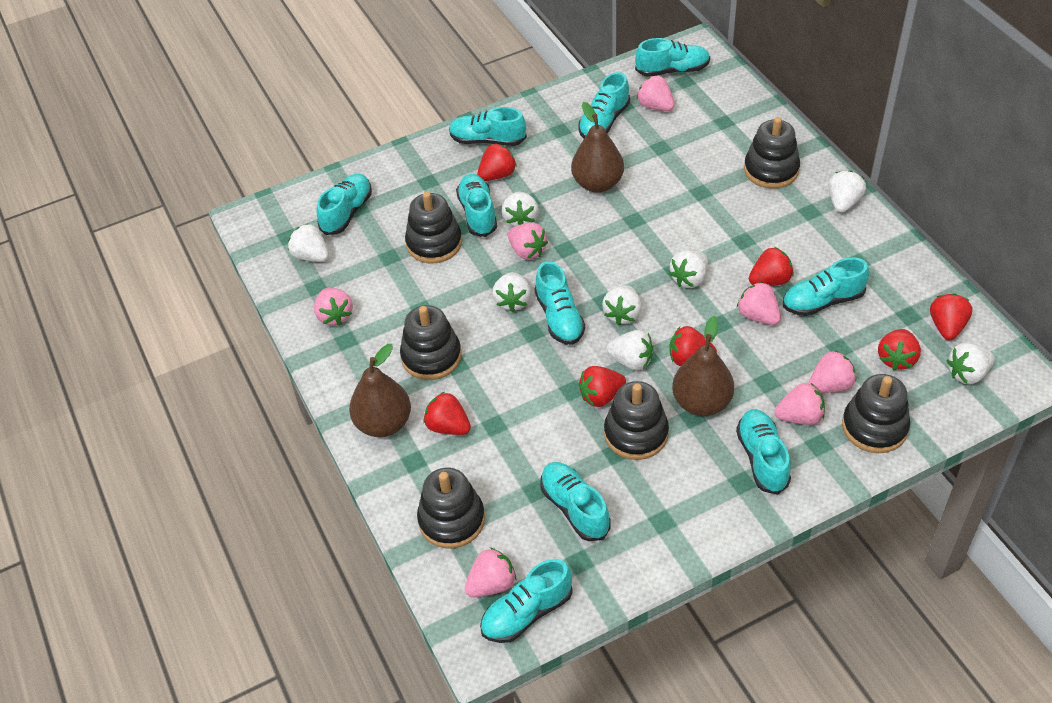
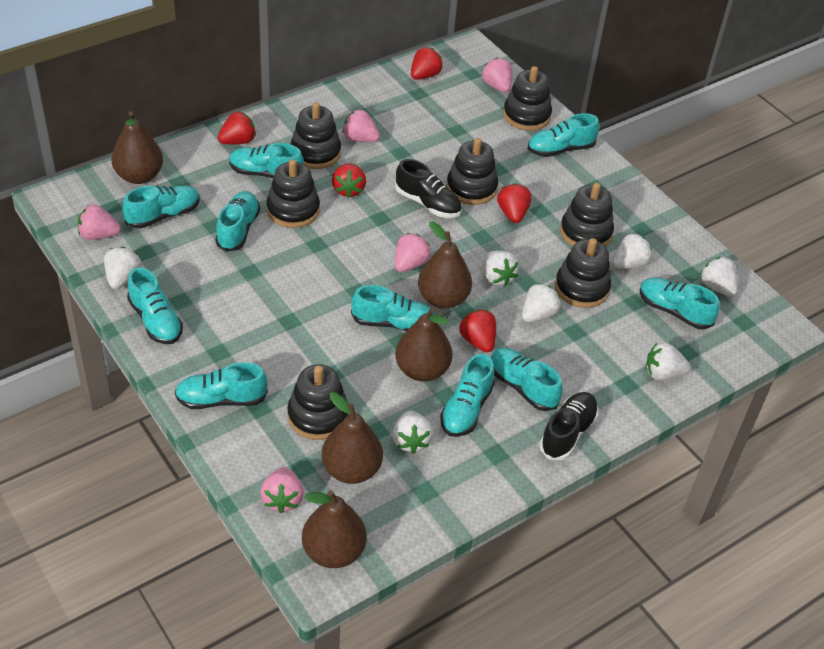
black shoe: none = 0 -> [395,159,462,218] [539,392,599,460] = 2
black stacking toy: [400,305,462,380] [405,192,462,263] [417,468,485,548] [604,381,669,460] [744,117,800,189] [842,374,910,453] = 6 -> [267,159,320,228] [287,364,349,440] [290,102,341,169] [446,138,498,205] [503,66,552,131] [555,238,611,308] [560,183,614,246] = 7
brown pear: [349,344,411,437] [571,102,624,193] [672,316,734,416] = 3 -> [111,111,163,184] [302,490,367,568] [322,392,383,484] [395,308,453,382] [418,222,472,309] = 5
pink strawberry: [314,288,353,326] [464,547,516,597] [508,223,548,260] [637,75,675,111] [737,282,781,325] [775,383,825,425] [808,350,856,393] = 7 -> [78,205,121,240] [260,467,304,513] [342,110,380,142] [395,233,431,272] [482,58,512,92] = 5
red strawberry: [423,392,471,435] [477,143,517,181] [579,366,626,407] [669,326,717,366] [749,247,794,286] [878,329,921,370] [930,293,972,340] = 7 -> [218,111,256,144] [332,163,366,198] [411,47,443,80] [459,310,496,352] [497,183,532,223] = 5
white strawberry: [288,224,329,262] [492,272,531,312] [502,192,539,227] [602,285,642,325] [607,330,653,371] [669,251,708,288] [828,170,866,213] [947,343,995,384] = 8 -> [104,247,141,289] [392,411,433,454] [484,251,519,286] [522,283,561,322] [613,233,652,269] [646,342,691,380] [700,257,738,297] = 7

